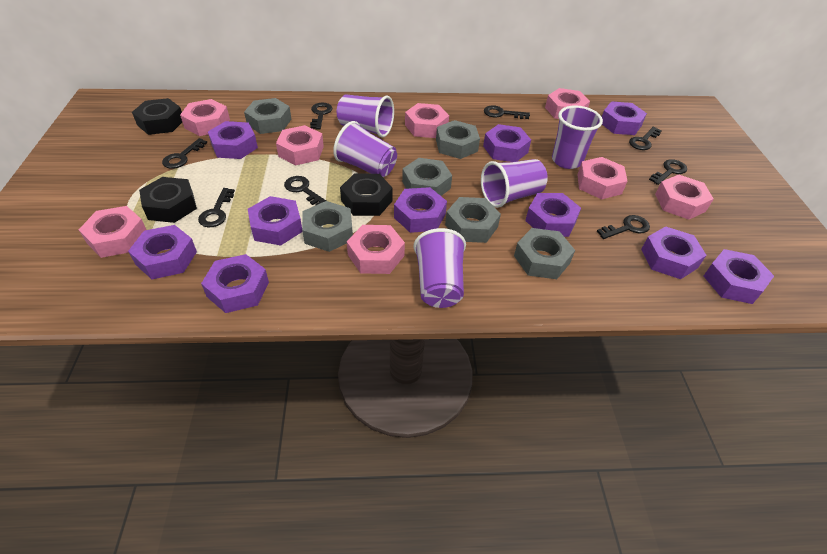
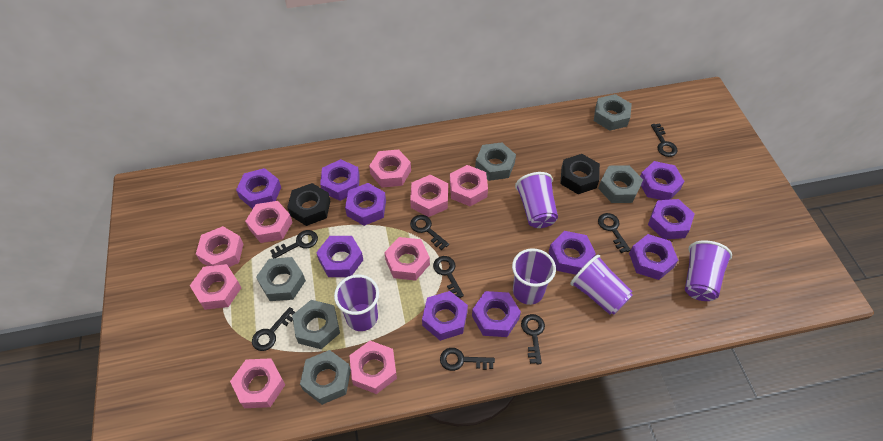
black nut: [132,98,182,135] [139,177,197,223] [340,174,393,216] = 3 -> [287,183,330,226] [560,154,600,194] = 2
pink nut: [79,206,146,258] [180,99,230,136] [276,125,324,165] [347,225,405,274] [405,103,449,138] [545,88,590,119] [577,157,627,199] [655,175,714,220] = 8 -> [190,264,241,310] [196,226,243,267] [230,358,285,408] [245,201,292,243] [349,341,397,394] [369,150,411,188] [384,237,430,281] [410,175,448,217] [450,165,488,206] = 9

